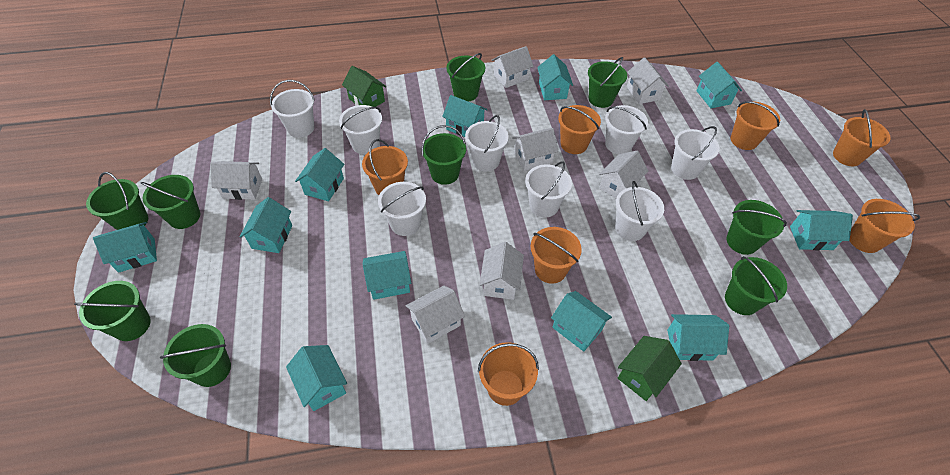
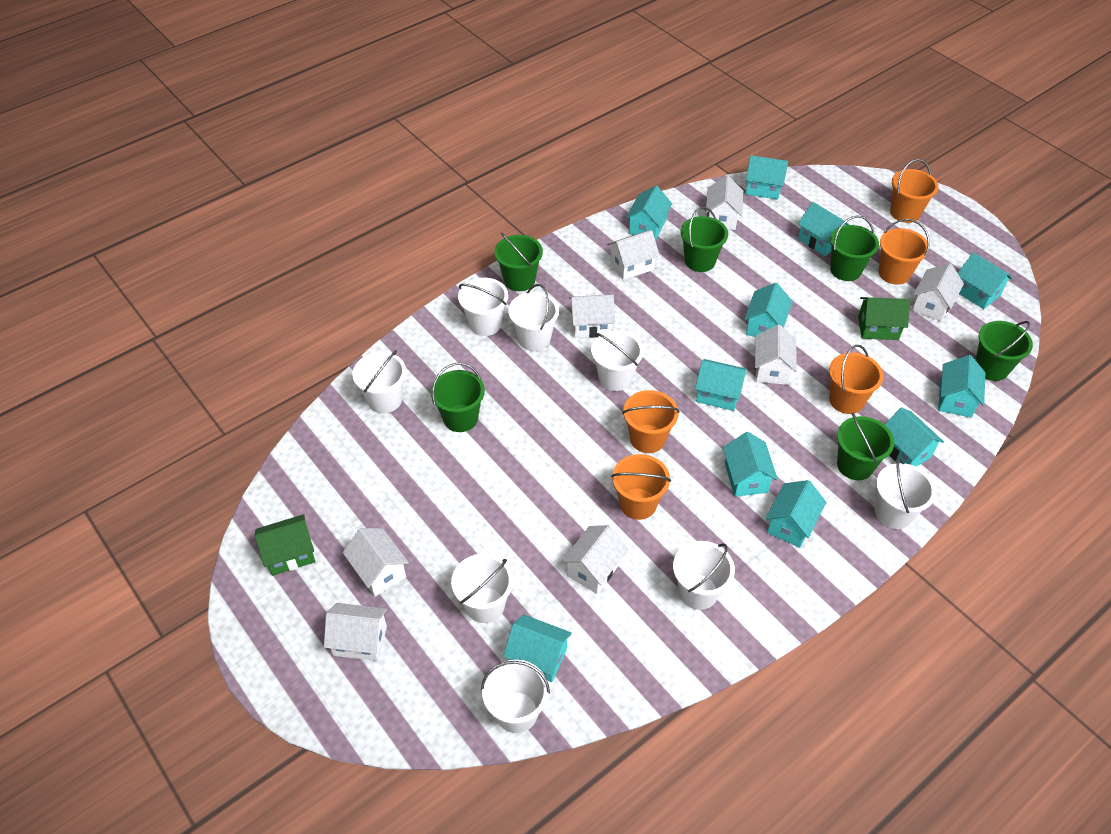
green bucket: [74,281,151,341] [86,172,148,230] [141,175,200,229] [160,324,231,387] [421,125,466,185] [446,53,485,102] [588,57,627,108] [725,256,787,315] [727,200,787,255] = 9 -> [430,363,485,432] [494,232,543,291] [680,207,728,272] [830,215,879,281] [837,412,894,480] [975,321,1033,381] = 6
orange bucket: [362,139,408,195] [478,342,539,406] [530,227,582,284] [558,105,601,154] [731,101,780,150] [833,109,891,166] [850,199,920,253] = 7 -> [611,454,671,520] [622,390,679,453] [829,345,884,414] [879,219,930,285] [890,159,939,223] = 5
white house: [210,161,262,200] [406,286,465,344] [479,242,524,300] [492,46,534,88] [512,128,558,171] [599,151,648,198] [627,57,669,104] = 7 -> [324,603,387,661] [343,528,409,597] [562,525,628,594] [569,294,615,338] [607,230,660,280] [706,176,743,230] [755,324,797,385] [912,263,964,322] = 8

